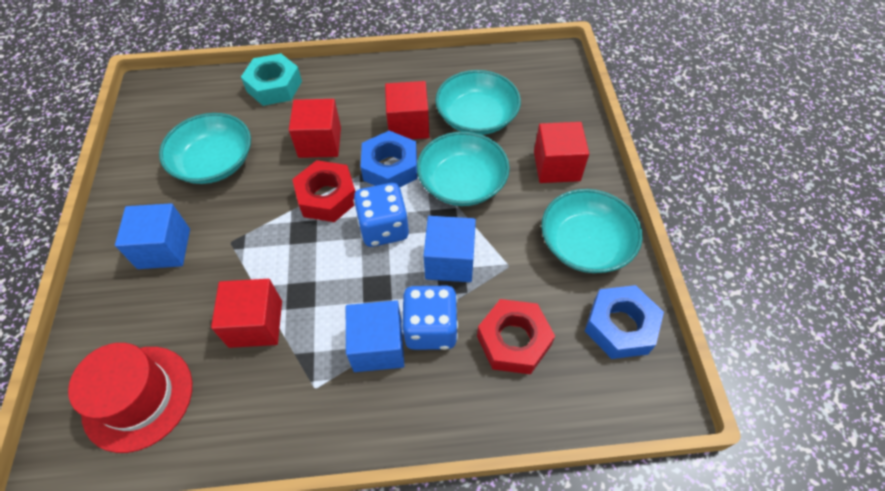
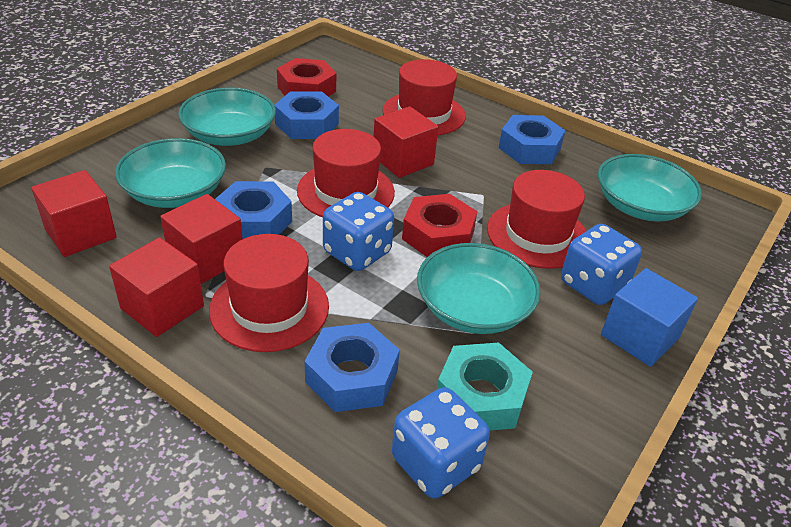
blue cube: [115,203,190,269] [346,300,404,372] [423,216,476,282] = 3 -> [601,268,698,367] = 1
blue dice: [353,183,409,247] [401,286,458,350] = 2 -> [323,192,394,271] [392,387,490,499] [561,224,642,305] = 3
blue nut: [360,131,417,188] [585,285,664,359] = 2 -> [215,181,292,239] [274,91,339,139] [305,323,400,412] [499,115,566,164] = 4
red hat: [68,343,192,453] = 1 -> [209,234,329,352] [297,129,395,217] [383,59,466,135] [487,170,586,269] = 4

